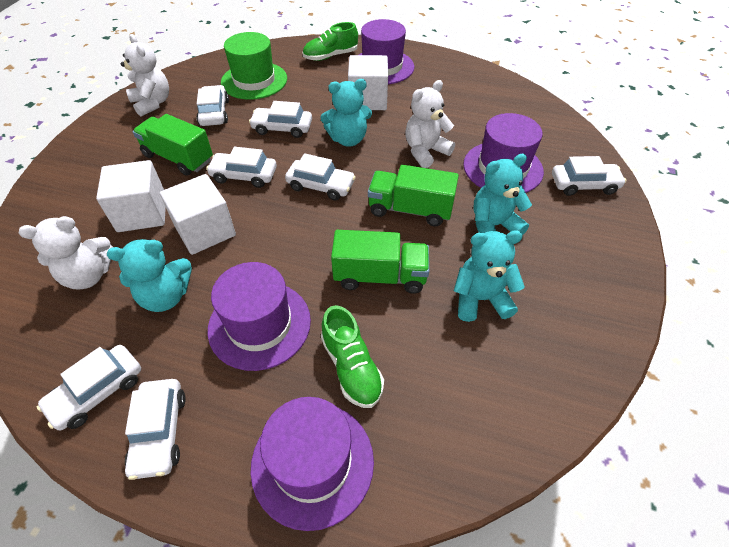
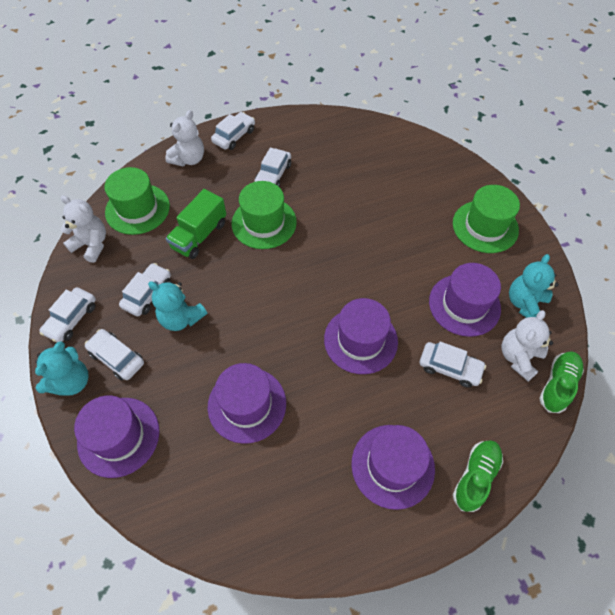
green hat: [221,32,287,100] = 1 -> [104,167,170,235] [232,181,297,249] [453,185,520,253] = 3
green truck: [132,114,213,176] [331,230,429,294] [368,165,459,226] = 3 -> [166,189,226,259] = 1
purple hat: [207,262,311,371] [250,397,374,531] [359,19,414,84] [463,113,544,193] = 4 -> [74,395,159,478] [208,363,286,444] [324,298,398,374] [351,425,435,510] [429,263,501,337] = 5
turquoise teddy bear: [107,239,192,312] [320,79,372,147] [454,230,525,322] [474,154,532,235] = 4 -> [35,341,89,396] [148,281,207,331] [509,254,559,318] = 3
white car: [37,345,141,431] [125,379,186,480] [196,85,229,126] [206,147,277,188] [249,101,312,138] [285,153,356,200] [552,156,626,196] = 7 -> [39,287,96,342] [85,329,144,380] [119,263,171,316] [211,112,255,150] [254,147,291,187] [420,341,486,388] = 6
white cube: [96,160,166,232] [160,174,236,255] [348,55,388,110] = 3 -> none = 0

